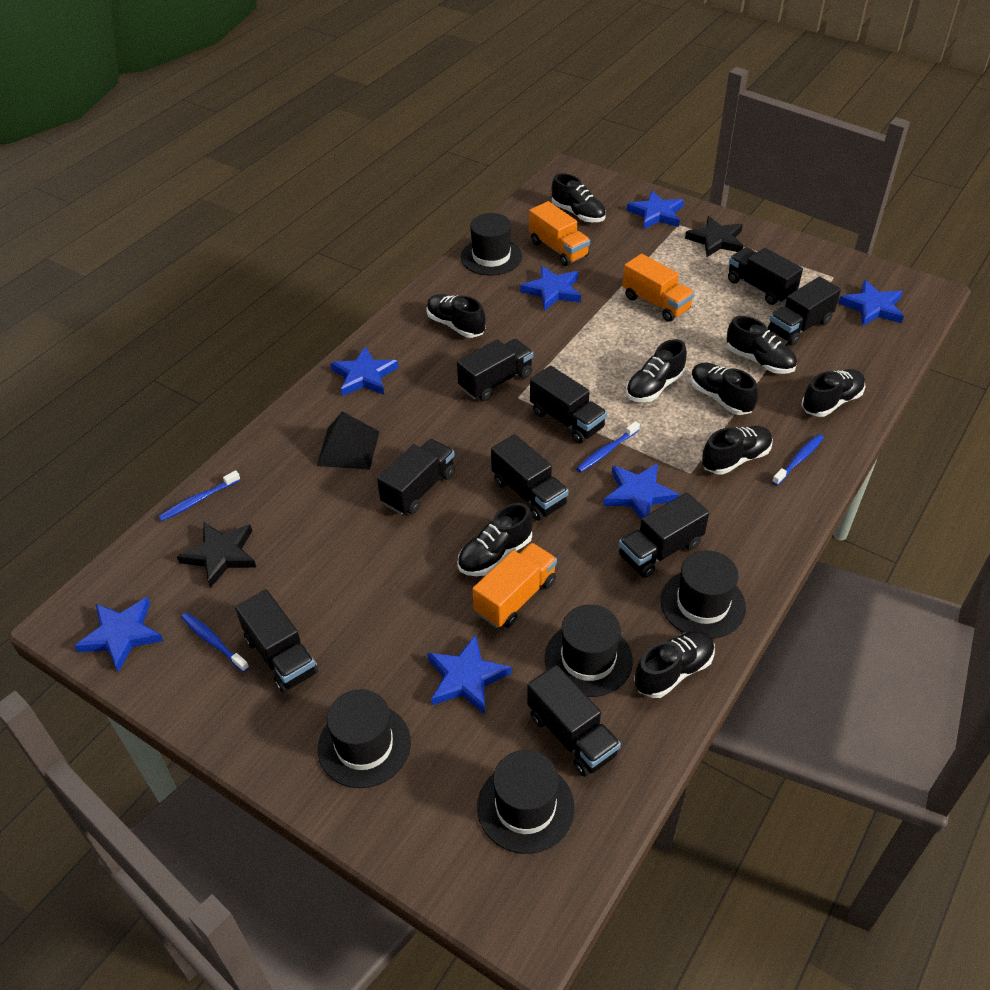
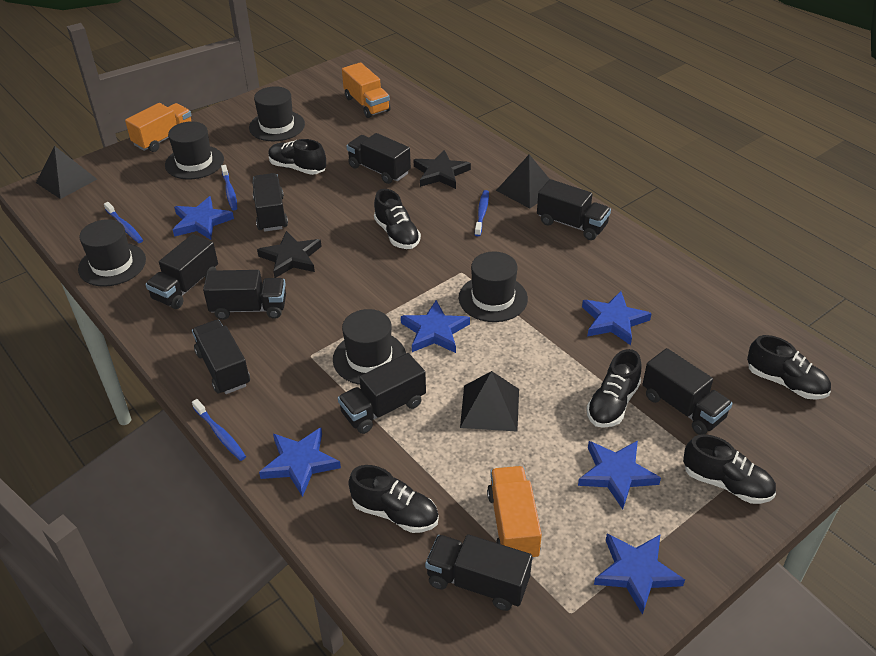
black pyramid: [317,411,380,470] = 1 -> [36,146,97,199] [460,371,519,432] [496,154,549,209] = 3
black shoe: [426,294,486,338] [457,503,533,576] [552,173,606,222] [626,339,687,402] [634,630,715,698] [690,363,758,415] [701,426,773,475] [727,316,797,374] [801,369,865,417] = 9 -> [268,139,326,175] [348,465,439,533] [374,189,421,249] [586,349,641,428] [683,434,776,504] [747,335,831,400] = 6
blue star: [75,597,163,672] [331,346,399,396] [427,635,512,714] [520,266,581,311] [603,463,680,519] [626,190,684,229] [839,280,904,326] = 7 -> [173,196,234,240] [259,428,341,497] [401,300,470,353] [578,440,661,509] [582,291,652,345] [594,534,685,615] = 6

